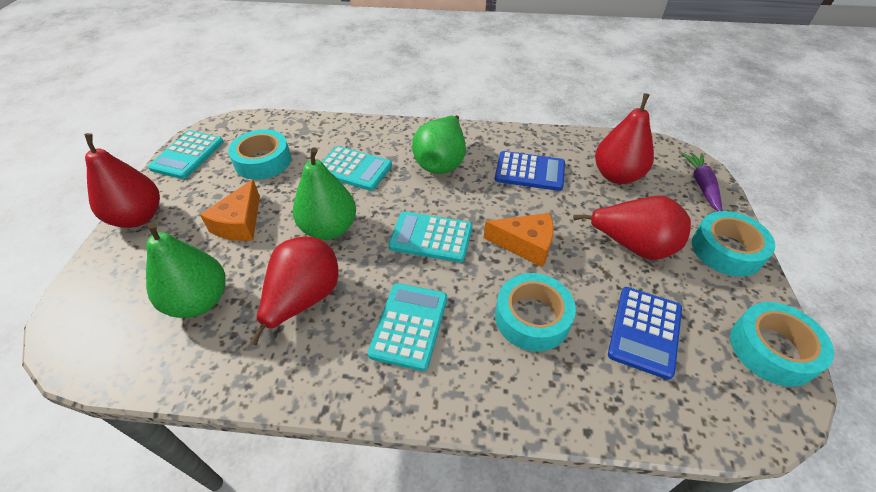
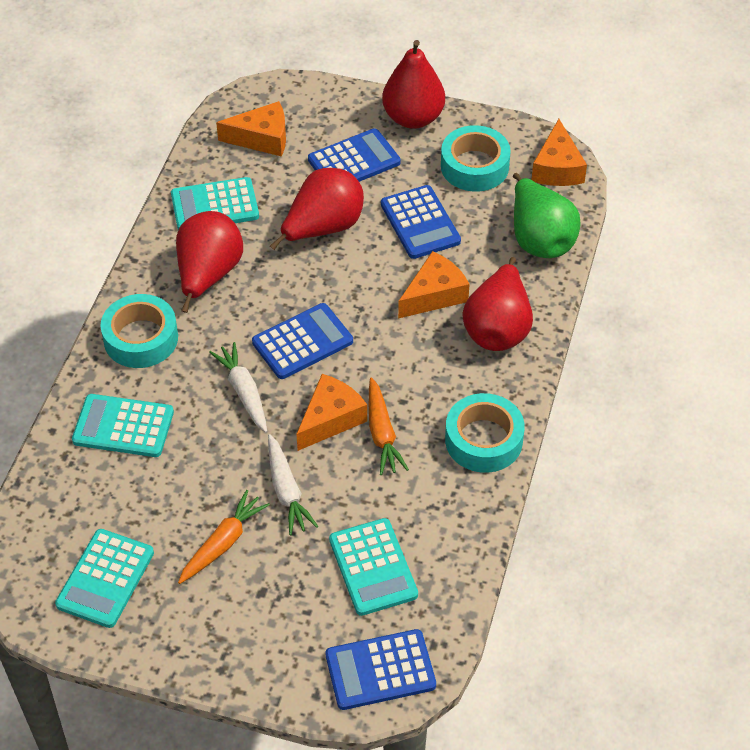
blue calculator: [495,151,565,191] [608,287,682,380] = 2 -> [252,303,353,379] [308,128,401,182] [325,629,436,710] [381,185,461,259] = 4
green pear: [146,222,226,318] [293,147,356,240] [412,115,466,174] = 3 -> [513,173,580,258] = 1
orange carrot: none = 0 -> [178,490,270,584] [369,377,409,475] = 2
orange cheese: [200,180,260,241] [484,213,554,267] = 2 -> [216,101,286,157] [296,374,367,451] [398,251,469,319] [532,119,587,186] = 4
purple carrot: [681,153,722,211] = 1 -> none = 0
turquoise tape: [228,129,291,180] [495,273,576,352] [692,211,775,277] [730,302,834,387] = 4 -> [100,294,178,368] [441,125,511,192] [445,393,525,473] = 3
white carrot: none = 0 -> [209,342,267,433] [268,434,318,535] = 2

